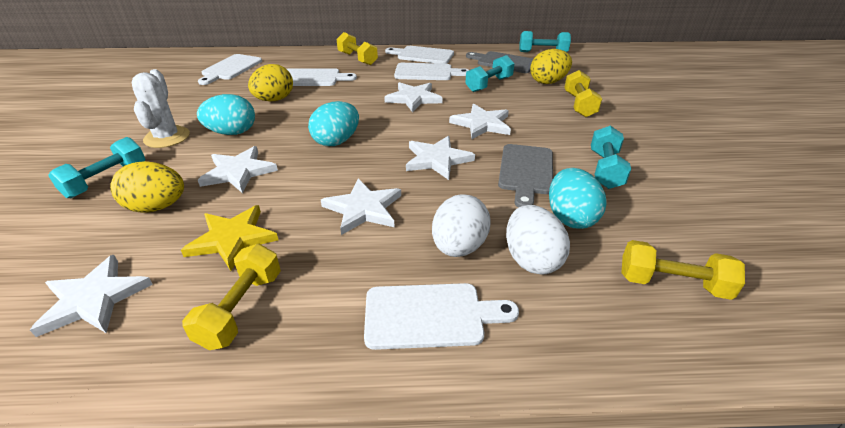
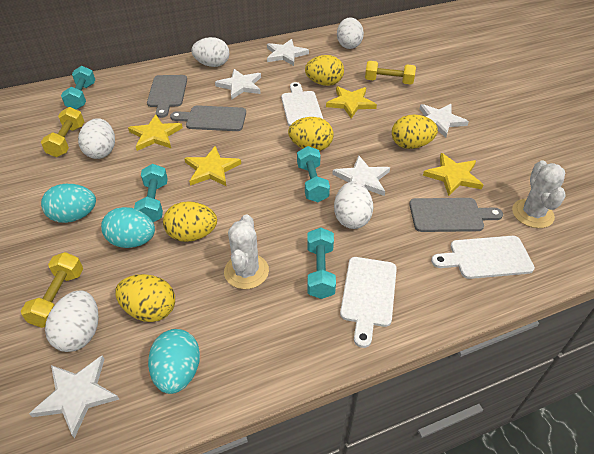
grey cutting board: [466,51,534,73] [498,144,553,208] = 2 -> [147,75,187,118] [170,105,246,131] [409,198,503,232] = 3
white cactus: [132,69,190,148] = 1 -> [224,215,269,289] [512,160,566,228] = 2
white cutting board: [198,54,262,85] [287,68,357,86] [364,283,519,350] [385,46,454,64] [394,63,469,80] = 5 -> [281,82,323,126] [340,257,397,348] [431,236,535,279] = 3
white egg: [432,194,491,257] [506,205,570,274] = 2 -> [45,290,99,352] [78,118,115,159] [191,37,229,67] [334,181,373,229] [337,17,364,49] = 5
white star: [30,255,153,337] [198,146,278,193] [321,178,401,235] [384,82,443,112] [406,136,475,180] [449,104,511,139] = 6 -> [29,356,119,438] [215,69,261,100] [267,39,309,66] [332,155,390,196] [420,104,469,138] = 5
yellow dumbbell: [182,244,281,350] [337,32,378,65] [564,70,602,117] [621,240,745,300] = 4 -> [21,252,83,328] [41,107,84,157] [365,61,416,84] = 3
yellow egg: [110,161,184,213] [248,64,293,101] [530,49,572,84] = 3 -> [115,274,175,322] [163,201,217,242] [288,117,333,151] [305,55,344,86] [392,114,438,149] = 5
yellow star: [181,205,279,271] = 1 -> [128,115,183,151] [184,146,241,186] [326,86,377,118] [423,153,483,196] = 4

